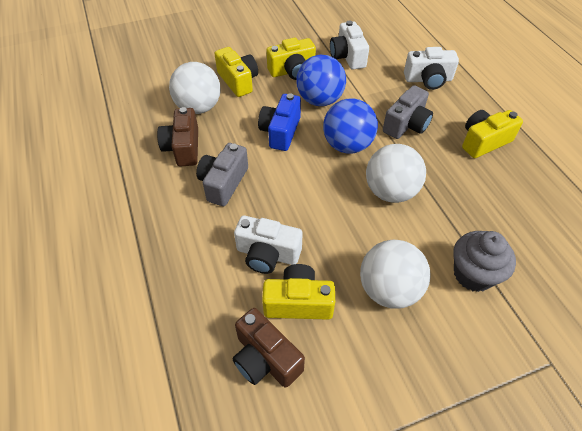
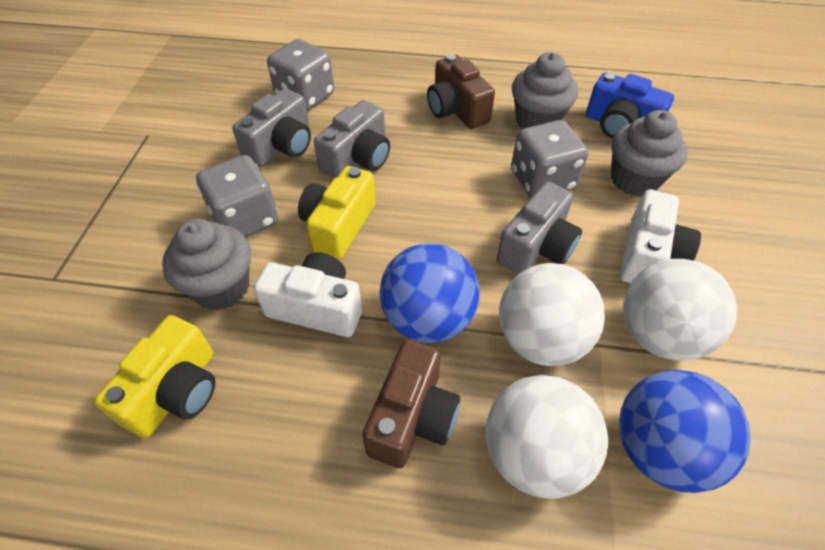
grey camera: [196,143,248,206] [383,85,433,139] = 2 -> [232,89,311,167] [314,100,390,178] [497,182,582,274] = 3
grey cupcake: [453,231,516,292] = 1 -> [162,219,251,310] [512,52,578,129] [611,110,688,197] = 3
grey dice: none = 0 -> [196,155,278,237] [267,39,334,111] [511,120,588,197] = 3
white camera: [234,216,302,274] [330,20,369,70] [404,47,459,90] = 3 -> [254,252,362,337] [619,189,701,283] = 2
yellow camera: [214,47,258,97] [262,264,335,320] [266,37,316,80] [462,110,523,158] = 4 -> [94,315,215,438] [298,166,375,260] = 2

